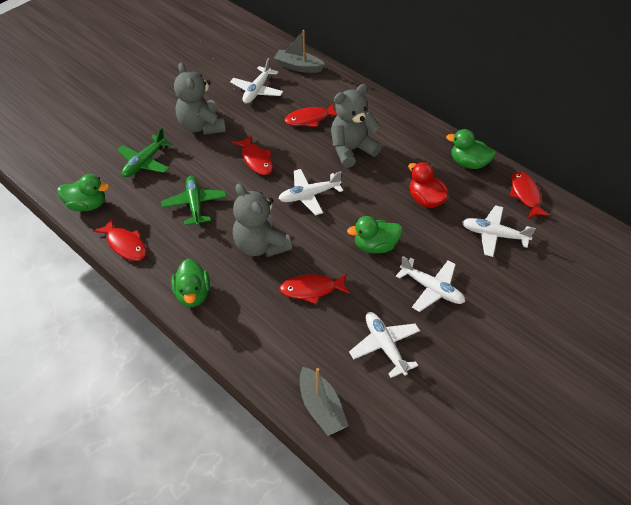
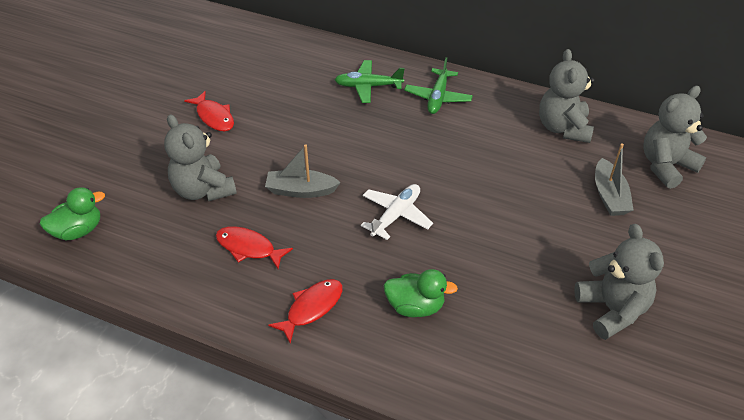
green duck: [57,174,109,211] [171,259,210,307] [347,216,402,253] [446,129,496,169] = 4 -> [40,187,105,240] [384,269,458,317] = 2
grey teddy bear: [174,63,226,135] [233,184,292,257] [331,84,382,168] = 3 -> [164,114,237,201] [539,49,595,143] [574,224,664,340] [643,86,707,189] = 4
red duck: [408,162,448,208] = 1 -> none = 0
red fish: [93,218,146,261] [232,135,273,175] [279,273,350,304] [284,103,338,127] [510,171,550,219] = 5 -> [184,91,234,131] [216,226,293,269] [268,279,343,343] = 3
white plane: [230,58,283,103] [278,169,343,215] [349,312,420,378] [396,256,465,312] [462,205,536,257] = 5 -> [361,184,433,240] = 1

